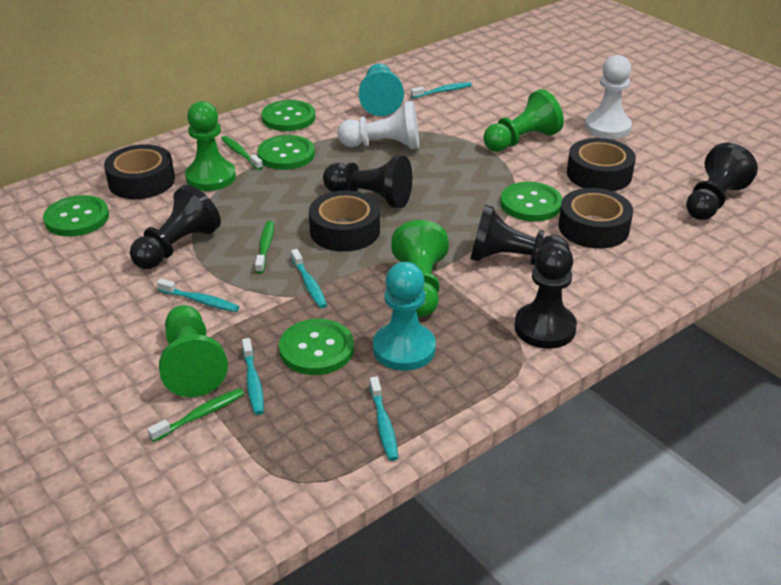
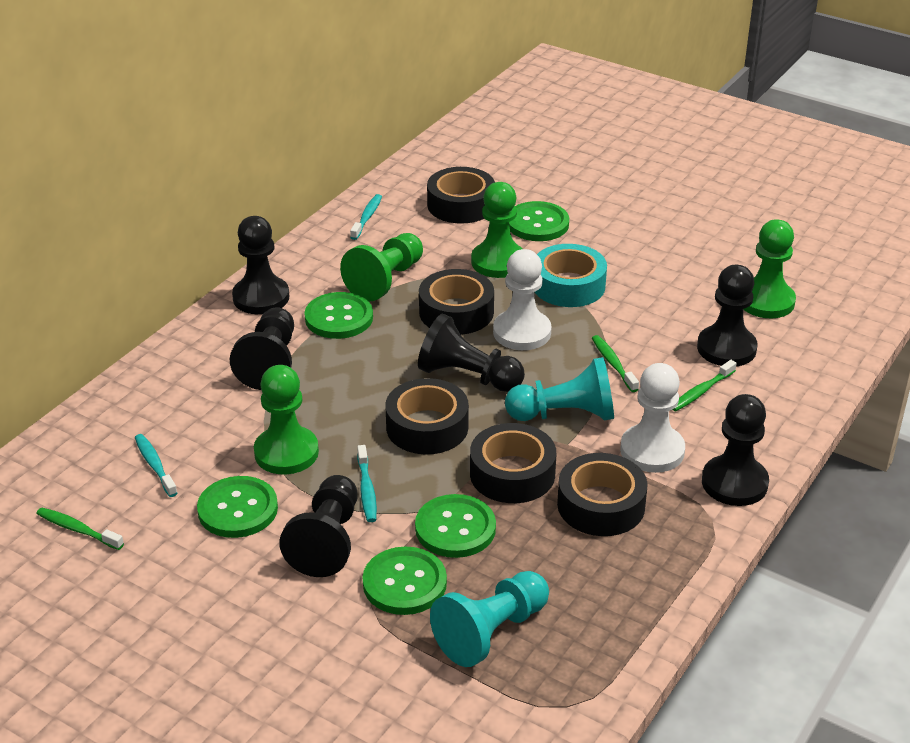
black pawn: [130,185,221,269] [323,155,412,208] [470,205,570,265] [514,242,577,349] [686,143,758,220] = 5 -> [230,307,294,390] [232,216,289,314] [279,475,358,577] [418,314,525,392] [697,265,758,367] [702,394,769,506] = 6
black tape: [104,144,175,199] [309,191,380,251] [558,188,633,249] [567,138,636,191] = 4 -> [385,378,469,454] [419,269,494,335] [427,167,495,224] [470,423,556,503] [557,453,648,536] = 5
turquoise tape: none = 0 -> [535,244,607,307] = 1
turquoise toothbrush: [156,278,239,312] [242,338,264,415] [291,249,327,308] [369,377,398,461] [411,82,472,98] = 5 -> [135,434,177,497] [350,194,382,240] [357,445,377,522] = 3

